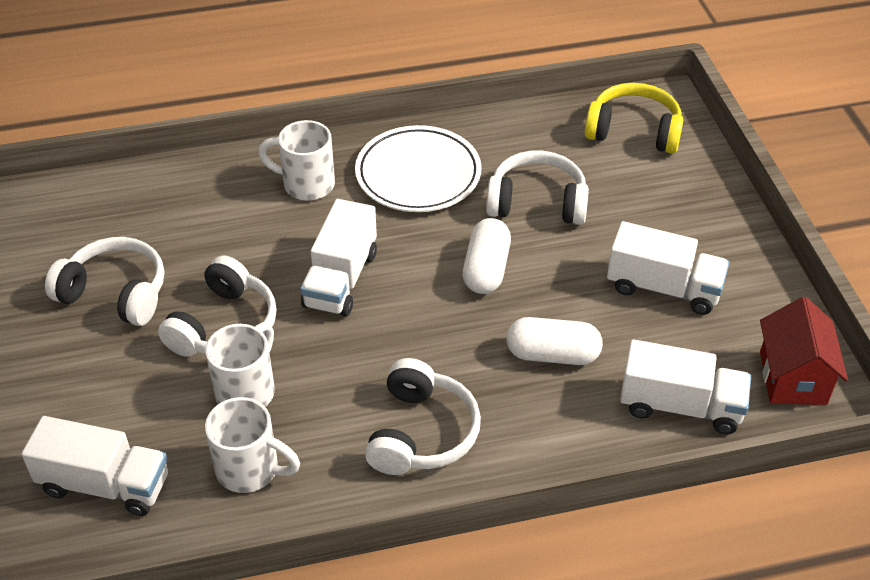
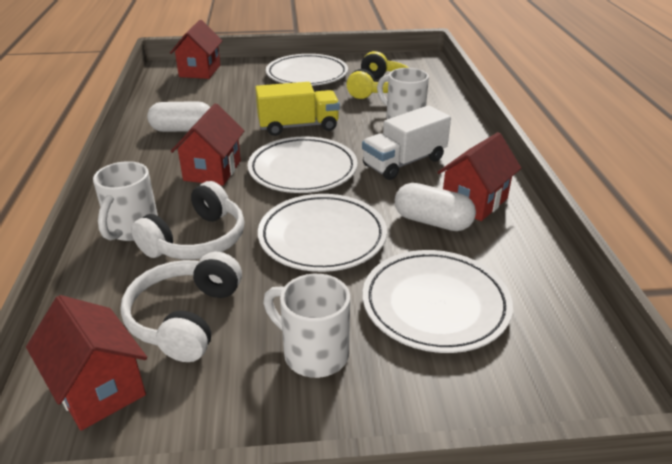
red house: [760,297,848,405] = 1 -> [26,295,147,431] [170,20,223,79] [171,103,244,186] [437,132,521,221] = 4
white headphones: [45,237,164,326] [158,255,277,357] [365,358,481,475] [486,151,589,225] = 4 -> [120,252,242,362] [131,181,245,260] = 2
white plate: [355,125,482,212] = 1 -> [248,136,358,193] [258,194,387,272] [266,54,348,86] [363,250,513,353] = 4
white truck: [21,416,168,516] [300,199,377,317] [607,221,730,315] [620,339,751,434] = 4 -> [362,106,451,180] = 1
yellow truck: none = 0 -> [255,82,340,136] = 1

